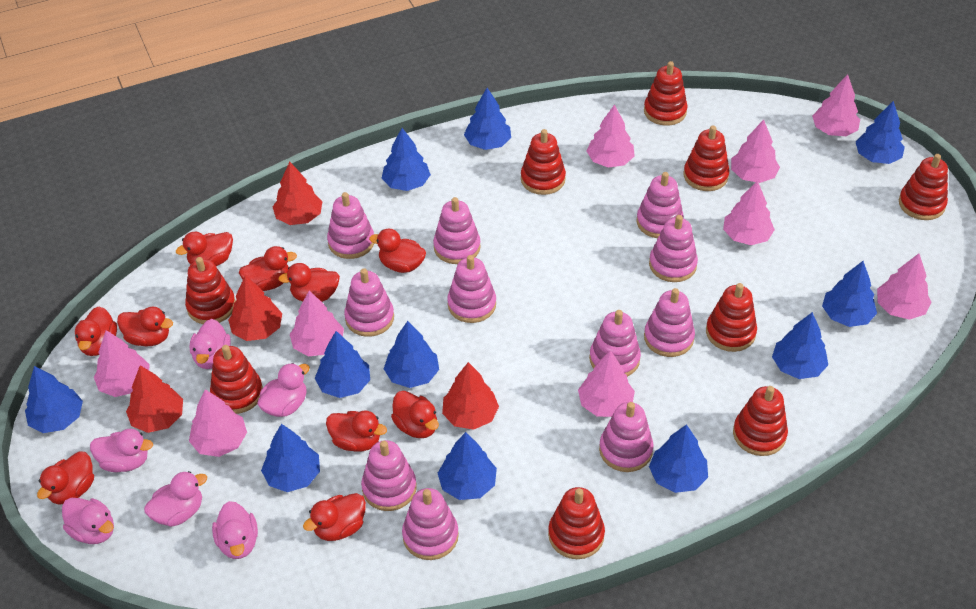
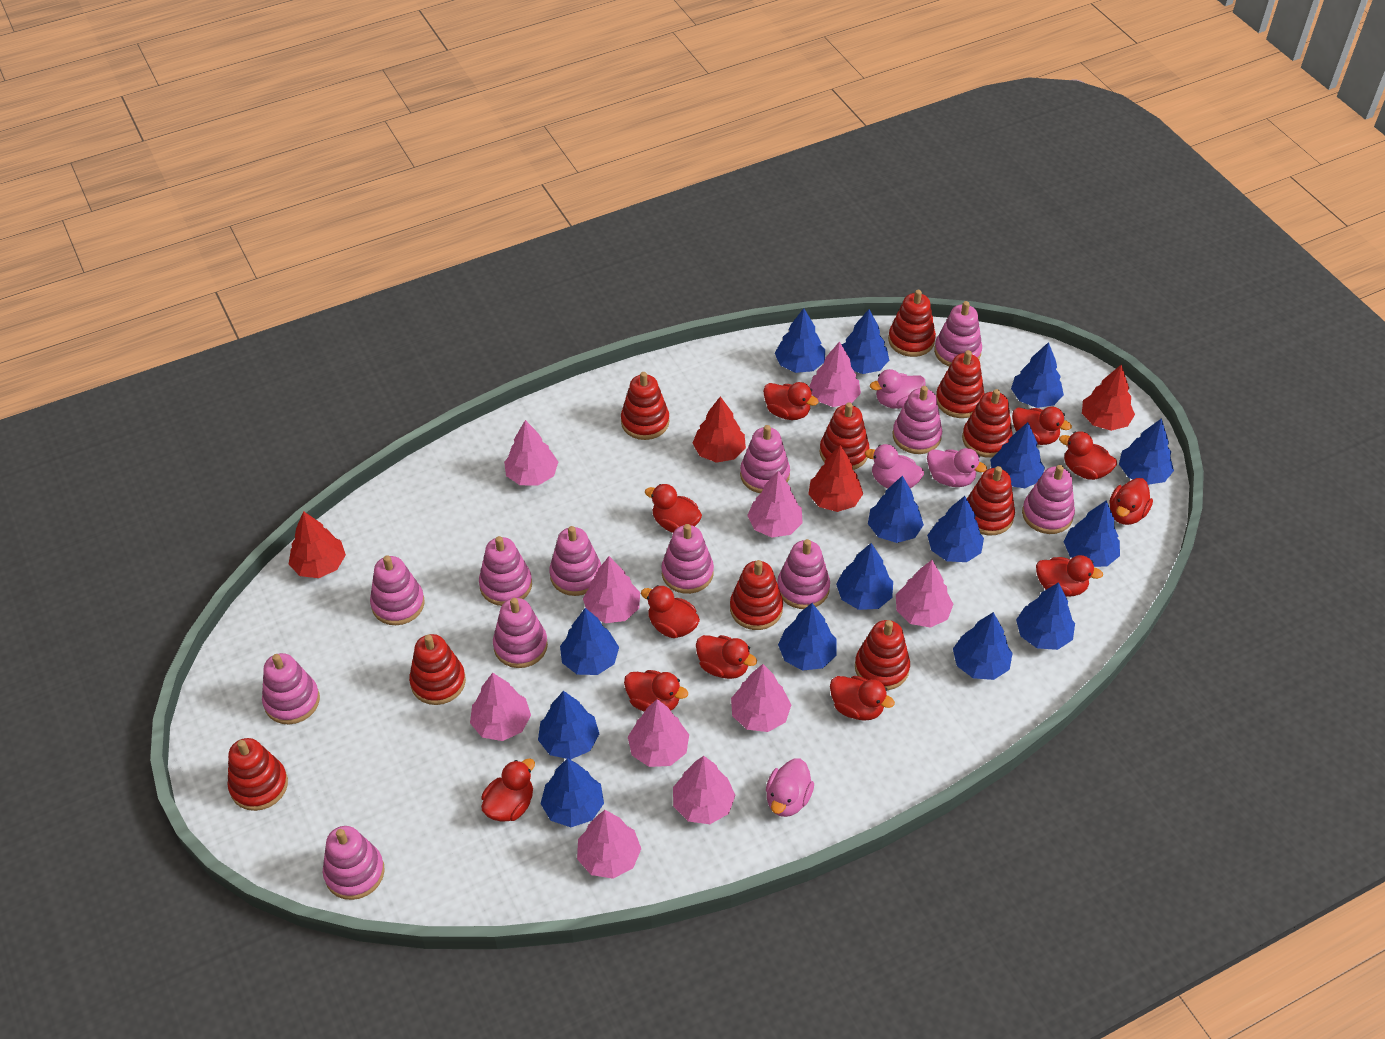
blue tree: [25,366,83,433] [261,424,320,492] [315,331,370,398] [382,128,431,191] [384,321,439,388] [438,432,497,500] [464,88,511,150] [649,424,708,493] [772,312,828,379] [822,261,877,327] [856,101,905,164] = 11 -> [538,691,599,760] [540,758,604,827] [560,608,619,675] [775,308,825,373] [778,603,836,671] [836,543,893,610] [842,309,889,374] [868,476,924,543] [927,496,984,562] [953,612,1013,680] [990,422,1045,488] [1011,342,1064,408] [1016,582,1075,650] [1064,500,1120,567] [1119,418,1174,485] = 15
pink duck: [62,498,114,544] [90,429,153,472] [144,471,207,527] [190,319,231,369] [212,501,258,559] [257,363,310,417] = 6 -> [766,758,814,817] [865,444,924,488] [870,369,926,409] [927,448,987,487] = 4
pink stacking toy: [327,192,374,259] [344,268,394,337] [361,440,416,511] [402,488,459,560] [433,197,481,264] [447,255,496,323] [589,310,641,377] [599,402,653,472] [637,172,684,238] [644,288,695,357] [649,215,698,282] = 11 -> [262,653,320,724] [323,826,385,900] [370,555,425,625] [479,536,532,606] [493,598,548,668] [549,526,601,596] [661,524,714,594] [740,425,790,493] [777,539,830,609] [893,386,942,454] [934,301,982,366] [1022,465,1075,534] = 12
pink tree: [94,330,150,397] [189,389,247,457] [290,291,344,356] [578,350,635,417] [587,104,635,168] [723,180,775,245] [731,119,780,183] [812,74,860,136] [877,253,931,320] = 9 -> [470,673,531,741] [504,420,558,485] [577,810,641,879] [583,556,640,623] [628,699,689,767] [673,756,736,824] [731,664,791,732] [747,471,803,538] [809,341,861,407] [896,560,953,628] = 10
red duck: [37,452,94,505] [75,306,117,356] [117,306,173,346] [176,232,233,266] [239,246,297,291] [278,263,340,302] [303,493,366,541] [326,410,387,451] [369,229,426,273] [391,391,439,438] = 10 -> [481,758,535,822] [624,670,688,712] [641,585,700,638] [645,484,702,533] [696,635,757,679] [763,382,819,420] [830,676,895,721] [1012,407,1072,445] [1036,555,1103,597] [1059,432,1117,480] [1109,478,1153,525] = 11
red stacking toy: [185,257,236,324] [210,345,263,414] [521,129,566,195] [548,487,605,559] [644,61,688,126] [684,126,730,191] [706,283,757,352] [733,386,788,456] [899,154,948,220] = 9 -> [228,738,288,811] [409,634,466,705] [621,372,669,440] [730,560,783,630] [819,402,869,470] [855,620,910,690] [888,290,936,357] [936,350,985,418] [962,389,1013,458] [967,466,1015,535] = 10

